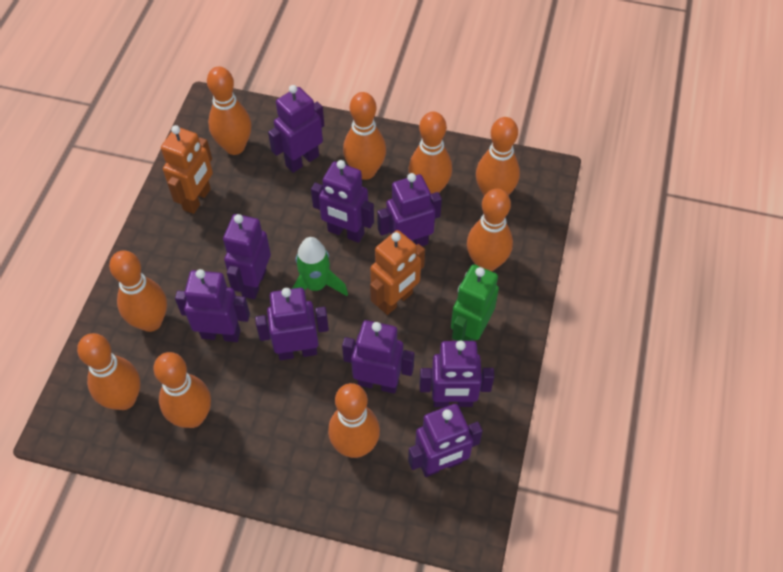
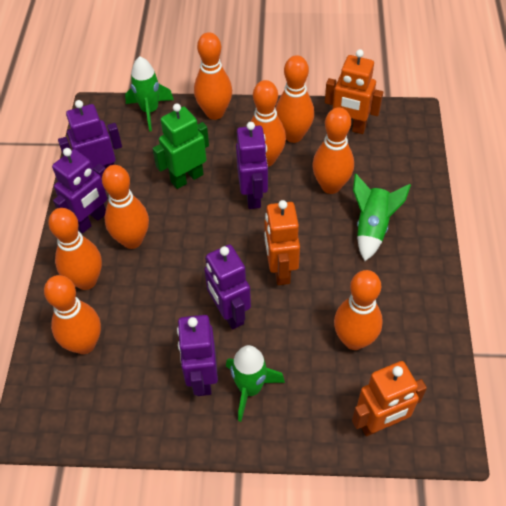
green rocket: [292,237,348,296] = 1 -> [125,56,174,131] [226,345,285,422] [353,174,411,261] = 3
orange bowling pin: [77,333,140,410] [109,250,167,332] [153,352,211,428] [207,66,251,155] [328,383,380,458] [343,92,386,180] [409,111,452,194] [467,189,513,271] [476,117,520,196] = 9 -> [44,275,101,354] [48,208,102,290] [102,165,149,249] [194,32,232,120] [251,80,286,167] [276,55,314,143] [312,108,354,194] [334,270,383,350] = 8
orange robot: [161,125,213,214] [370,230,425,315] = 2 -> [264,200,300,285] [325,49,383,134] [352,361,427,436] = 3
purple robot: [175,269,250,342] [223,214,271,299] [255,288,329,360] [268,85,324,173] [311,160,374,243] [342,320,414,394] [377,173,442,246] [408,404,483,477] [420,340,494,407] = 9 -> [52,148,107,233] [58,100,122,168] [177,315,218,396] [204,245,251,329] [236,122,268,209] = 5

